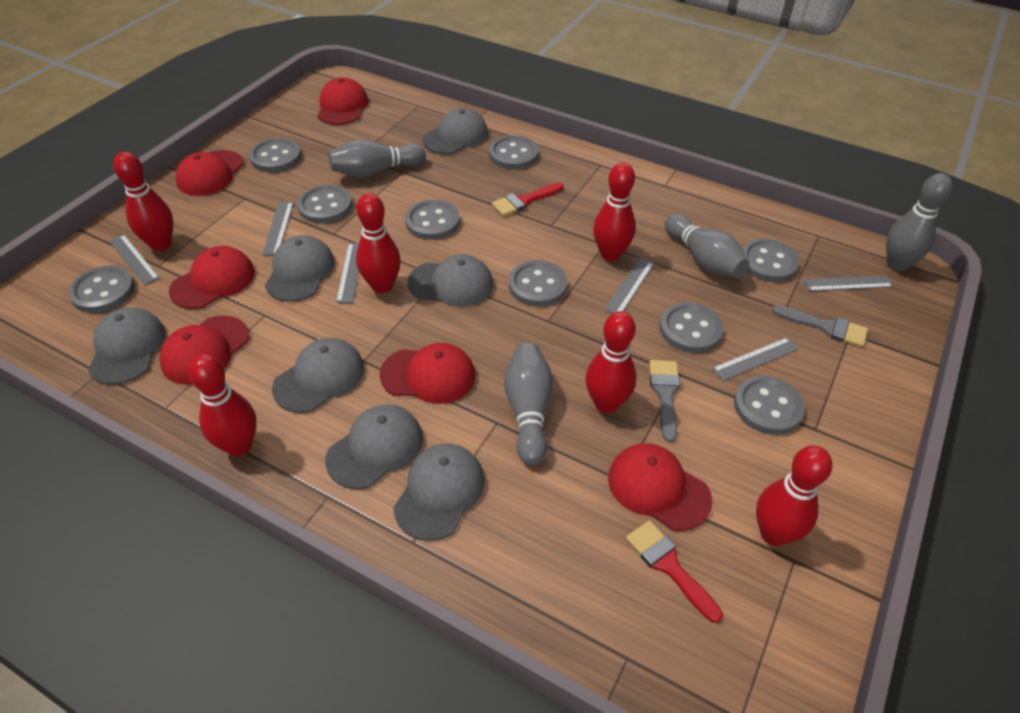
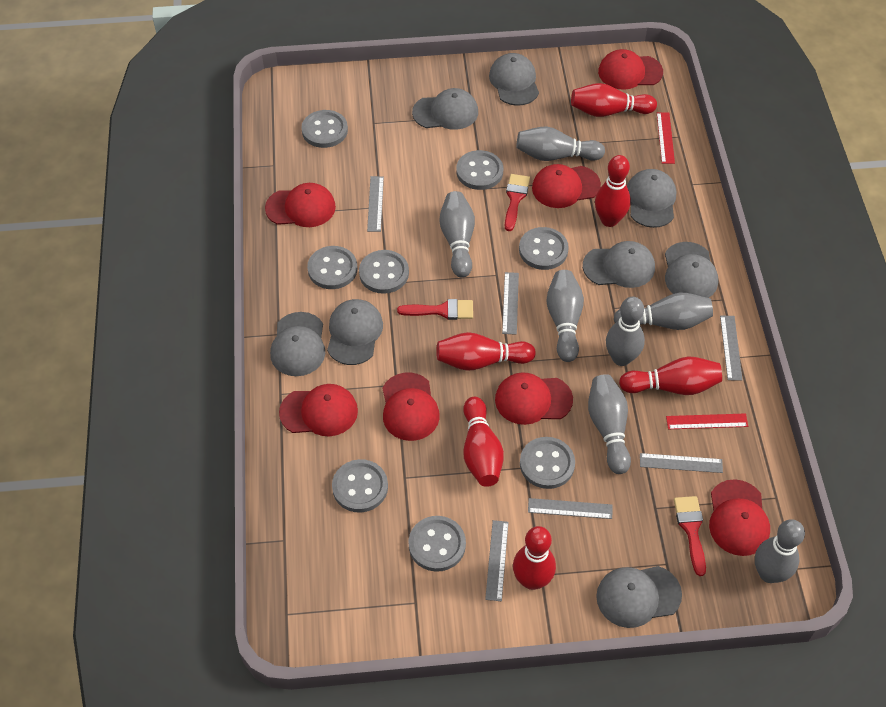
grey bowling pin: [329,139,426,178] [504,343,553,465] [665,214,749,278] [886,173,952,271] = 4 -> [439,191,475,278] [516,127,605,161] [546,270,584,362] [588,374,631,474] [606,297,645,366] [614,293,713,330] [755,519,805,583] = 7
grey brush: [649,360,680,443] [772,305,868,347] = 2 -> none = 0
grey button: [68,266,135,313] [249,138,301,172] [297,185,352,224] [405,200,460,240] [489,135,538,169] [509,260,568,306] [660,302,723,353] [734,376,805,435] [742,239,800,282] = 9 -> [301,110,348,148] [307,246,358,289] [332,459,388,512] [359,250,409,294] [408,516,466,572] [456,150,503,190] [519,227,569,270] [520,437,575,489] = 8
grey cap: [88,307,166,385] [265,235,335,302] [272,338,364,413] [325,404,423,489] [393,444,485,541] [407,254,493,307] [423,108,488,154] = 7 -> [270,312,325,376] [327,299,383,365] [412,88,478,130] [489,53,539,106] [583,241,655,288] [596,566,682,628] [627,169,676,228] [665,242,718,298] = 8
red brush: [492,183,564,216] [626,520,723,623] = 2 -> [397,299,473,320] [505,174,530,231] [674,496,706,576] = 3
red cap: [159,316,249,385] [169,246,255,309] [176,150,244,196] [318,77,368,125] [380,343,475,404] [608,443,712,531] = 6 -> [265,183,336,227] [279,384,358,436] [382,372,440,441] [495,372,573,425] [532,164,601,208] [598,49,663,90] [709,479,770,556] = 7
red ruler: none = 0 -> [657,112,675,164] [666,413,748,429] = 2

